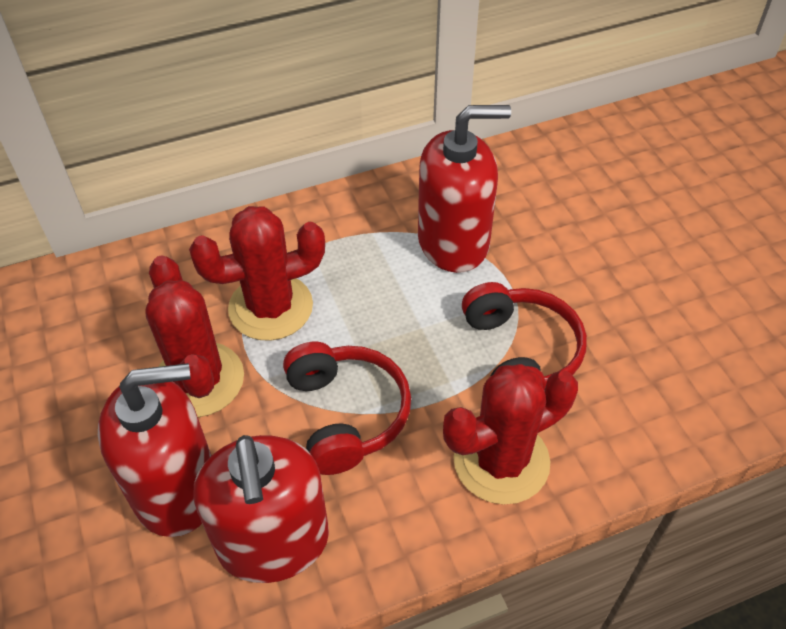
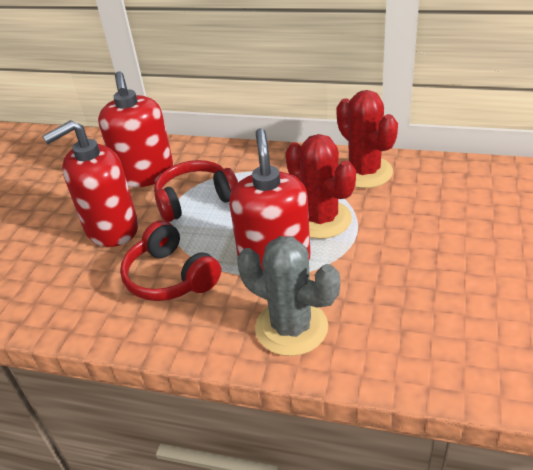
grey cactus: none = 0 -> [237,236,340,356] = 1
red cactus: [145,255,244,417] [189,206,325,341] [443,364,578,505] = 3 -> [285,134,356,239] [336,90,398,188] = 2

